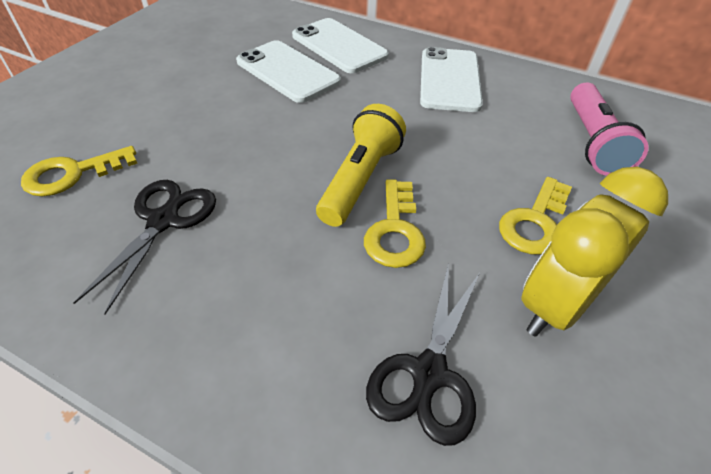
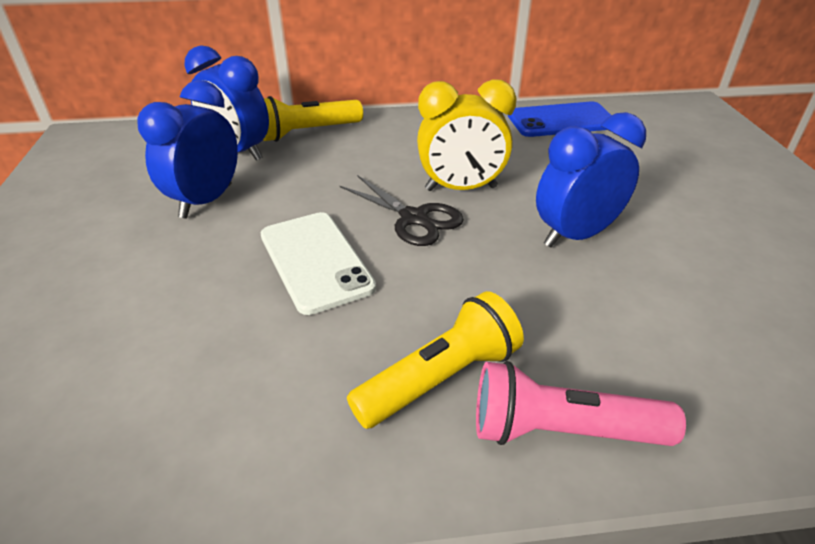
black scissors: [73,180,216,314] [366,263,480,446] = 2 -> [340,175,464,246] = 1
blue clock: none = 0 -> [137,80,238,219] [184,45,269,161] [536,112,646,248] = 3
blue phone: none = 0 -> [508,102,612,137] = 1
white phone: [236,40,341,103] [292,18,389,73] [420,47,483,112] = 3 -> [261,212,376,315] = 1
yellow flashlight: [316,104,406,227] = 1 -> [263,96,363,142] [347,291,524,429] = 2
yellow key: [21,146,138,196] [364,179,426,268] [499,177,572,254] = 3 -> none = 0

